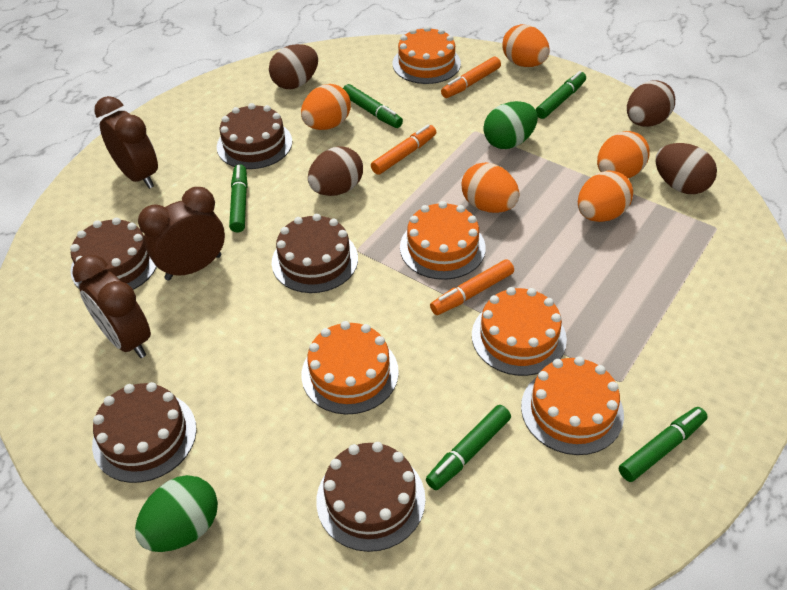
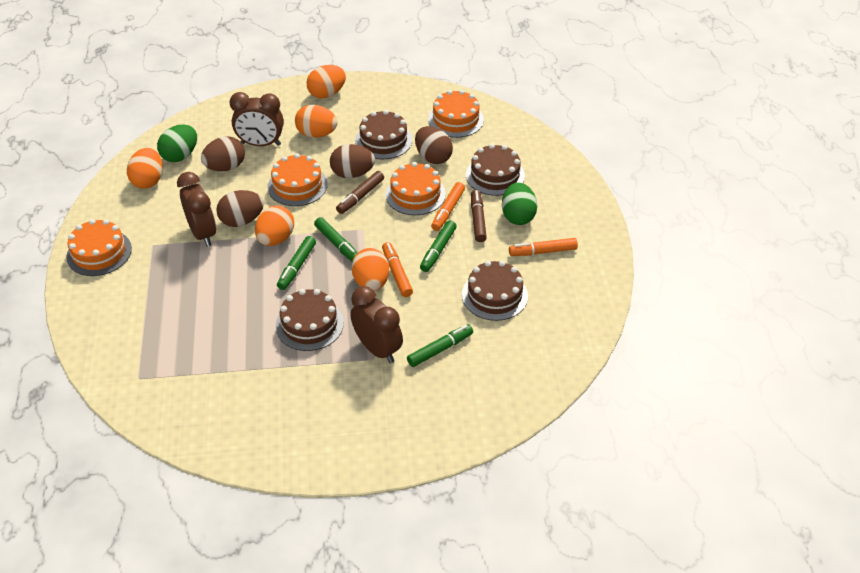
brown cake: [70,217,157,290] [92,382,197,483] [217,103,292,169] [272,214,358,293] [316,442,425,552] = 5 -> [276,289,344,351] [355,110,412,159] [462,261,528,321] [466,144,525,196] = 4
brown marker: none = 0 -> [336,171,384,214] [471,190,487,242] = 2
green marker: [229,164,248,232] [343,84,403,128] [426,405,511,490] [536,71,586,119] [619,407,708,482] = 5 -> [277,236,316,290] [314,217,358,262] [407,324,473,367] [420,220,457,272] = 4
orange cake: [301,321,399,414] [393,26,461,84] [400,201,486,280] [472,287,567,376] [521,356,624,455] = 5 -> [66,219,132,276] [268,153,328,206] [385,162,446,215] [428,90,484,138] = 4

